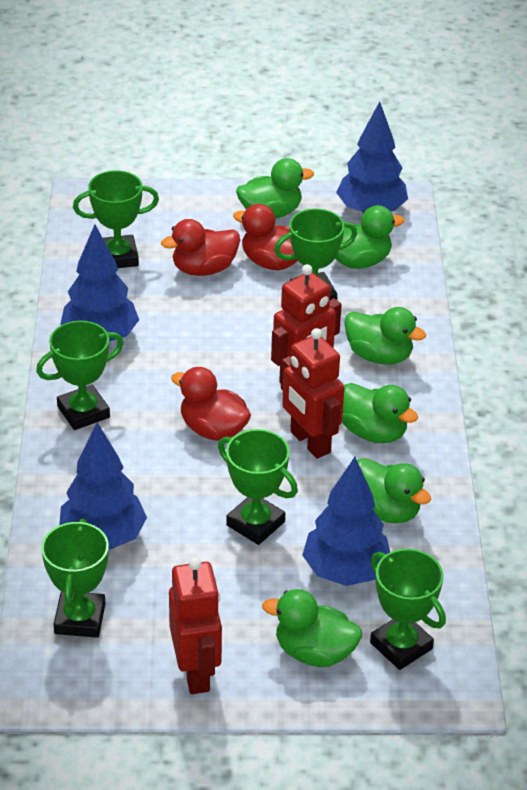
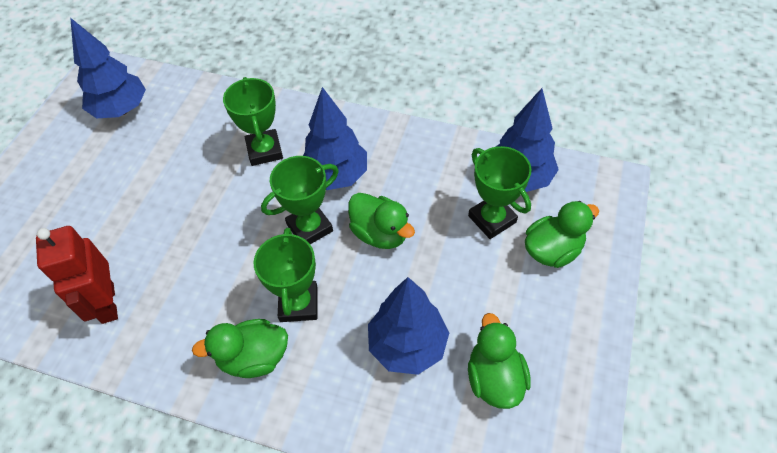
green duck: [236,158,314,218] [262,589,362,667] [335,205,405,269] [342,383,418,443] [344,307,426,365] [357,458,431,523] = 6 -> [192,319,288,378] [348,193,415,249] [468,313,531,409] [525,201,599,268] = 4
green trophy: [36,321,124,430] [41,519,109,638] [73,170,159,268] [218,429,298,545] [274,209,357,300] [370,549,446,670] = 6 -> [223,77,283,166] [254,228,318,322] [261,156,339,244] [468,146,531,239] = 4
red duck: [161,219,240,276] [171,367,251,441] [233,204,298,270] = 3 -> none = 0
red robot: [169,557,222,694] [271,264,342,383] [281,328,344,459] = 3 -> [36,226,118,324] = 1

